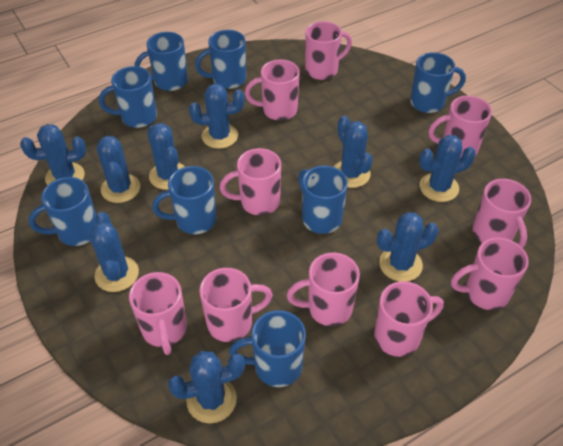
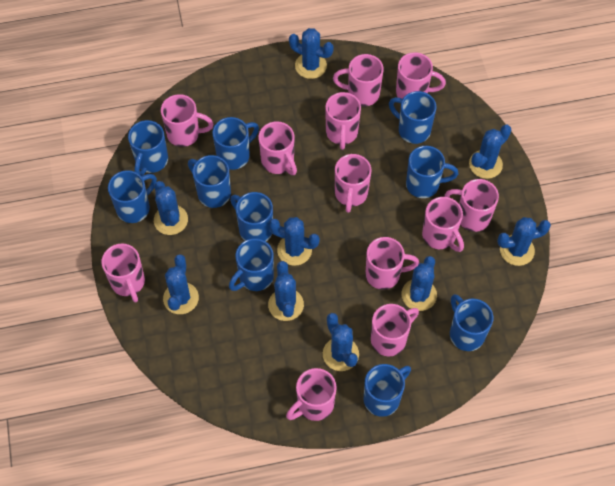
blue mug: [28,177,96,246] [99,66,157,128] [135,32,188,91] [152,166,217,234] [195,30,246,89] [229,310,306,387] [298,166,348,234] [410,52,466,113] = 8 -> [108,170,157,223] [128,120,168,177] [188,155,231,208] [212,117,259,170] [229,238,274,291] [230,192,273,241] [364,364,411,417] [389,91,436,144] [406,146,458,198] [450,294,493,351] = 10
pink mug: [129,272,187,355] [199,268,273,342] [219,148,281,215] [245,60,300,121] [287,253,360,326] [305,21,352,80] [374,281,444,357] [429,96,492,158] [451,237,529,310] [473,179,531,248] = 10 -> [102,243,145,302] [161,94,213,147] [258,121,297,175] [286,368,337,421] [325,92,361,150] [333,54,384,106] [335,154,371,213] [365,237,419,290] [371,304,419,357] [396,52,446,99] [422,197,464,252] [444,179,499,232] = 12

